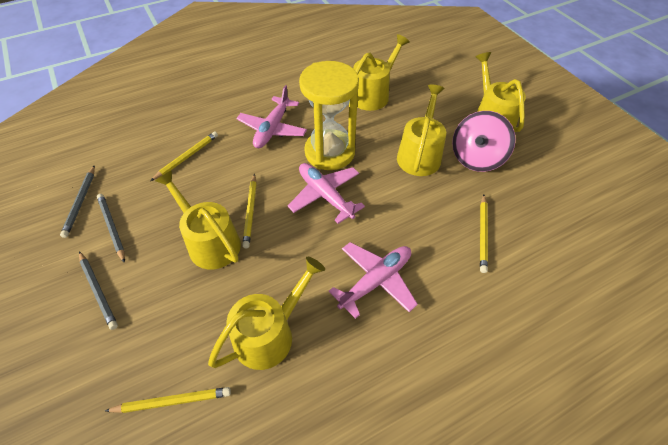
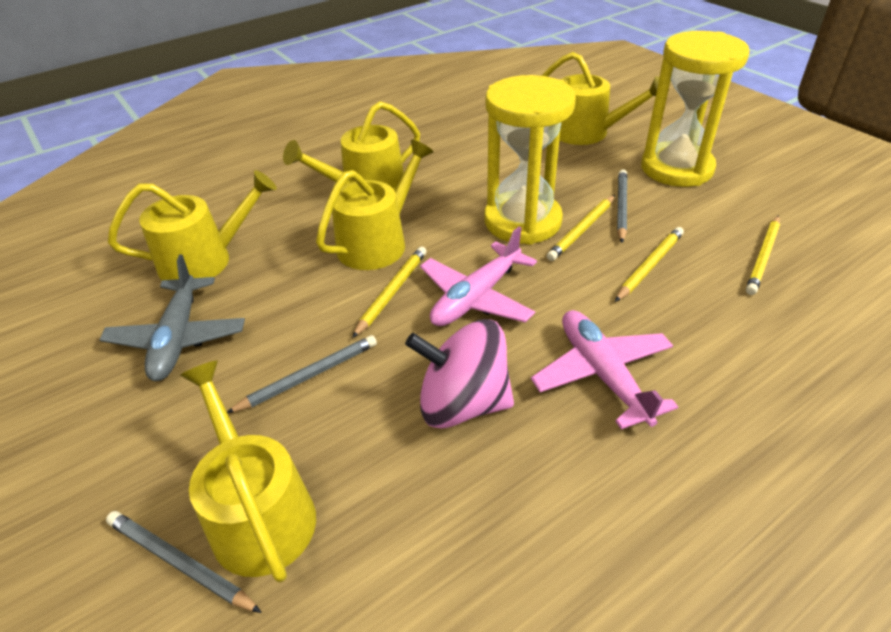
grey plane: none = 0 -> [99,254,245,381] = 1
pink plane: [236,85,307,148] [288,163,365,224] [329,242,418,319] = 3 -> [420,227,537,326] [531,310,678,429] = 2
yellow hourglass: [299,61,359,170] = 1 -> [485,75,576,245] [641,31,750,187] = 2

